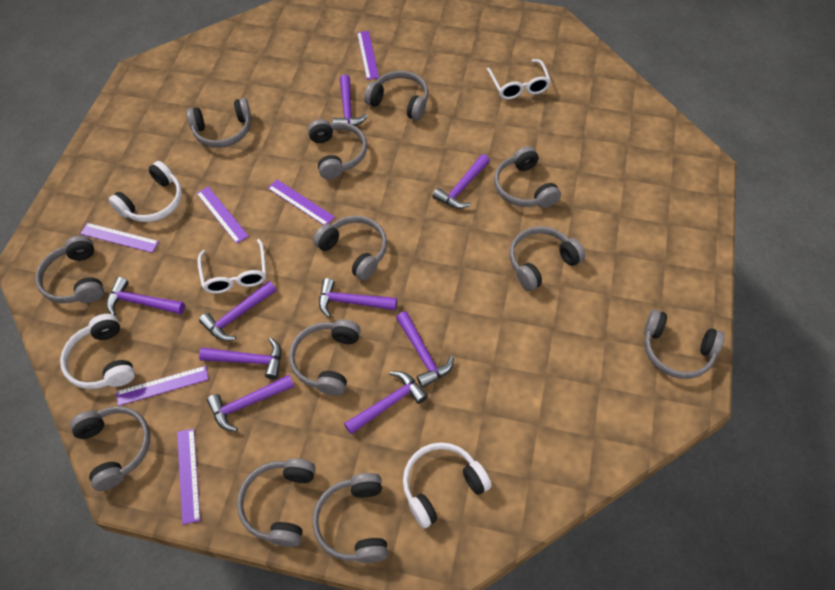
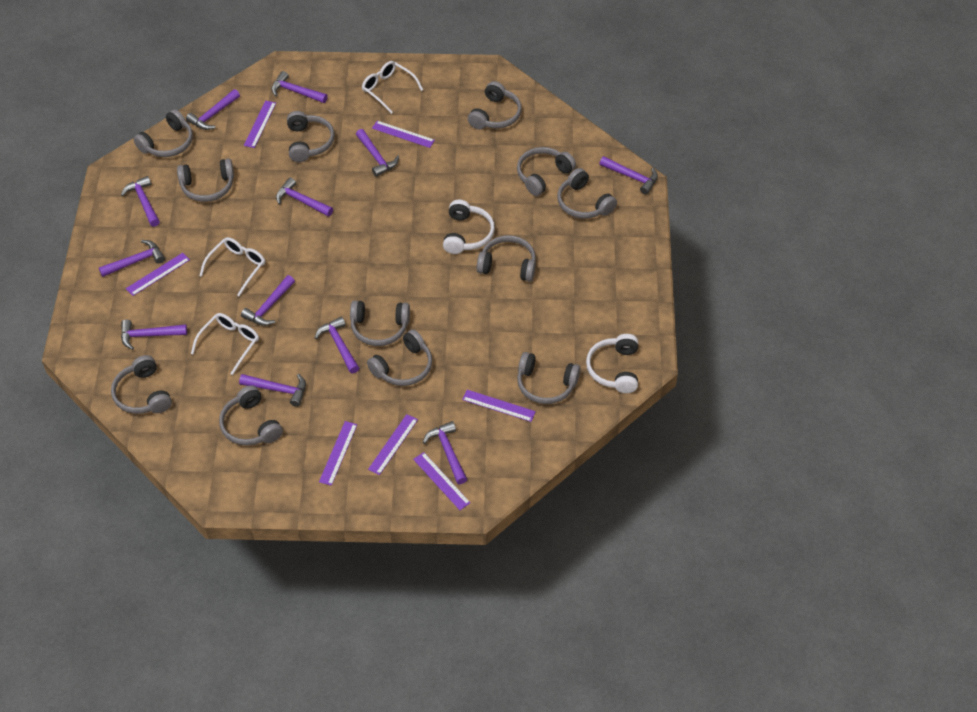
purple hammer: [107,277,185,316] [199,281,276,341] [199,337,281,379] [207,375,294,432] [319,278,397,318] [333,75,368,126] [344,371,428,434] [396,311,454,388] [432,154,490,209] = 9 -> [99,240,165,277] [121,176,160,227] [121,320,187,350] [186,89,240,130] [239,374,306,407] [241,275,295,326] [271,71,328,103] [276,178,333,217] [315,316,359,373] [356,129,399,177] [423,421,467,484] [599,156,658,194] = 12
purple ruler: [80,223,159,253] [116,366,209,406] [177,428,200,525] [196,187,249,244] [268,180,335,225] [357,31,379,80] = 6 -> [126,253,190,296] [244,101,276,148] [319,421,357,486] [368,414,418,475] [372,121,435,148] [413,452,470,510] [462,390,536,422] = 7
white glasses: [197,239,266,294] [487,59,551,100] = 2 -> [191,313,259,375] [199,237,265,296] [362,61,423,114] = 3
white headphones: [60,314,135,389] [109,161,182,222] [403,442,492,528] = 3 -> [443,200,495,254] [586,334,638,393] = 2

